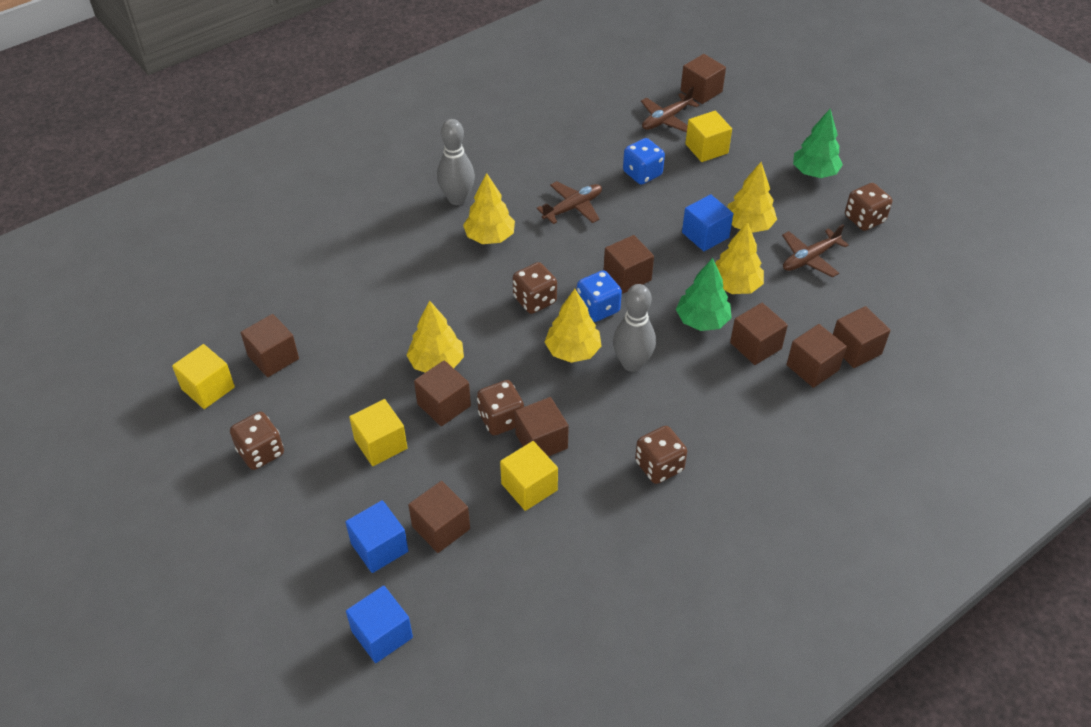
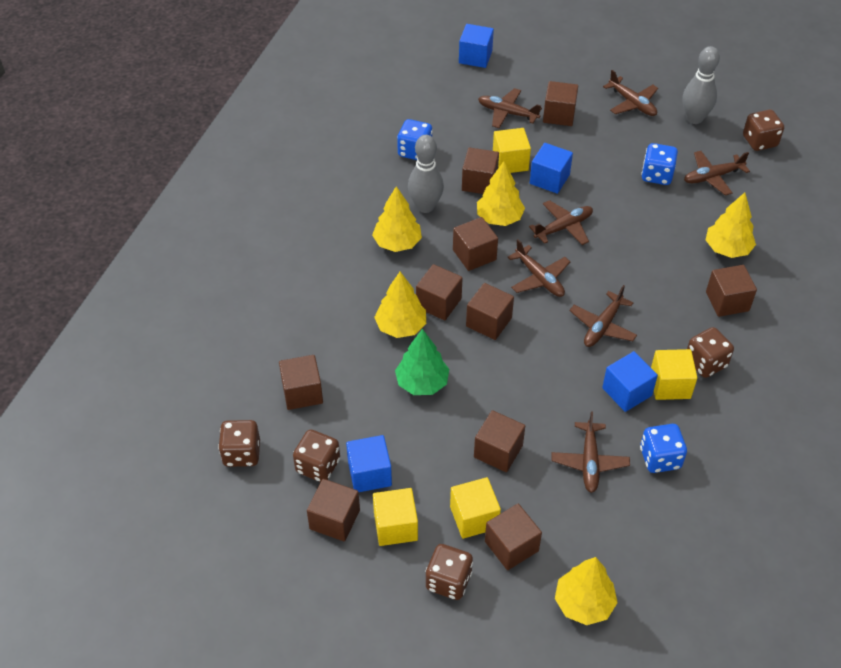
blue cube: [345,500,409,573] [346,586,413,663] [682,194,733,251] = 3 -> [346,435,392,492] [459,24,494,68] [530,143,573,194] [602,351,658,412] = 4
blue dice: [577,270,622,322] [623,138,665,185] = 2 -> [397,119,433,160] [640,424,687,473] [641,143,678,185] = 3
brown cube: [240,314,299,377] [408,481,470,553] [414,360,471,426] [515,397,569,456] [604,235,654,293] [681,54,726,104] [730,303,788,365] [787,324,847,388] [833,306,891,368] = 9 -> [279,355,323,410] [307,479,360,542] [416,264,463,321] [453,217,498,271] [462,147,499,194] [466,283,514,340] [474,410,525,472] [485,504,542,570] [543,81,578,126] [706,265,757,317] = 10
brown plane: [537,181,602,224] [641,87,699,132] [782,224,849,277] = 3 -> [478,88,542,128] [508,239,570,297] [529,200,593,245] [552,411,630,493] [570,285,637,347] [603,70,658,116] [684,151,750,196] = 7
green tree: [676,258,732,331] [793,109,843,178] = 2 -> [395,329,449,395] = 1

